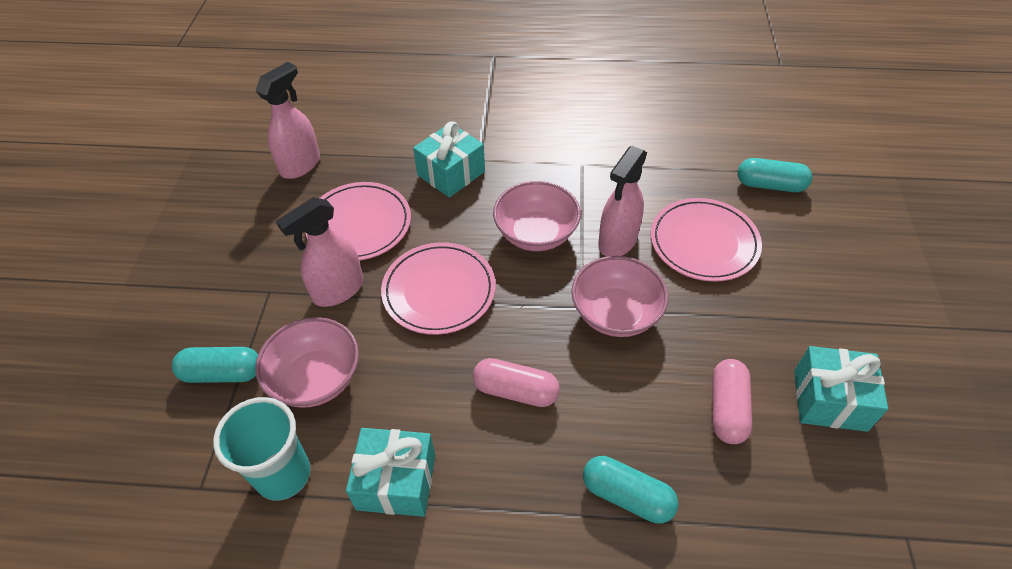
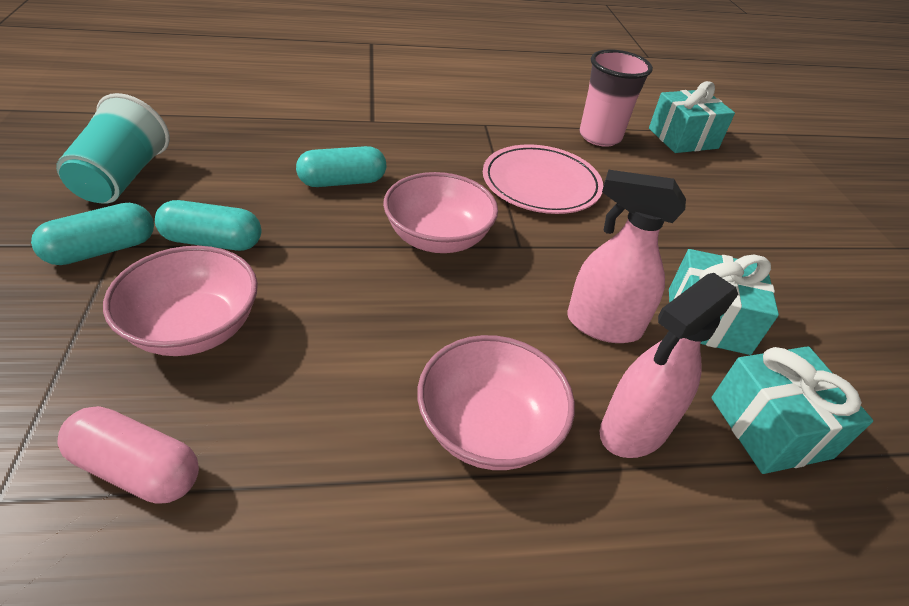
pink capsule: [473,358,560,407] [713,359,752,444] = 2 -> [57,406,199,504] = 1
pink cup: none = 0 -> [579,49,653,147] = 1
pink plate: [305,182,411,261] [381,242,496,335] [651,198,762,282] = 3 -> [483,144,603,214] = 1
pink spray bottle: [256,62,320,179] [276,197,363,307] [598,146,647,257] = 3 -> [567,170,686,343] [600,273,738,458] = 2

